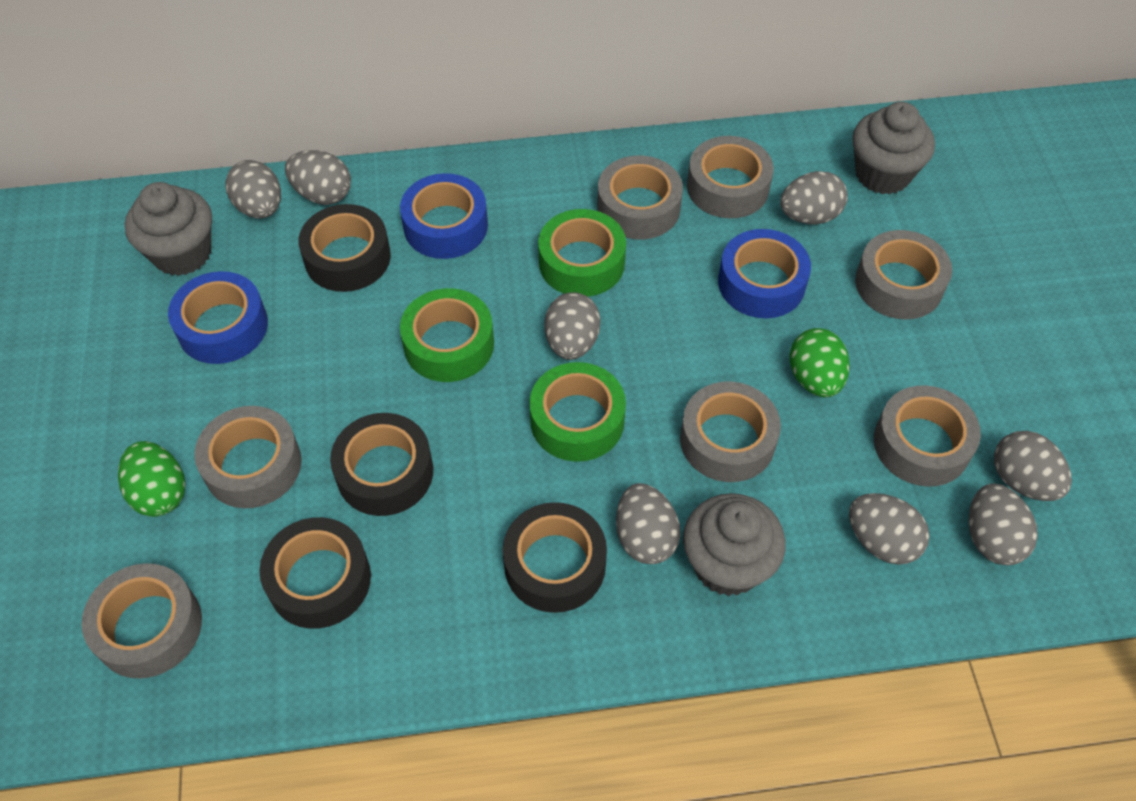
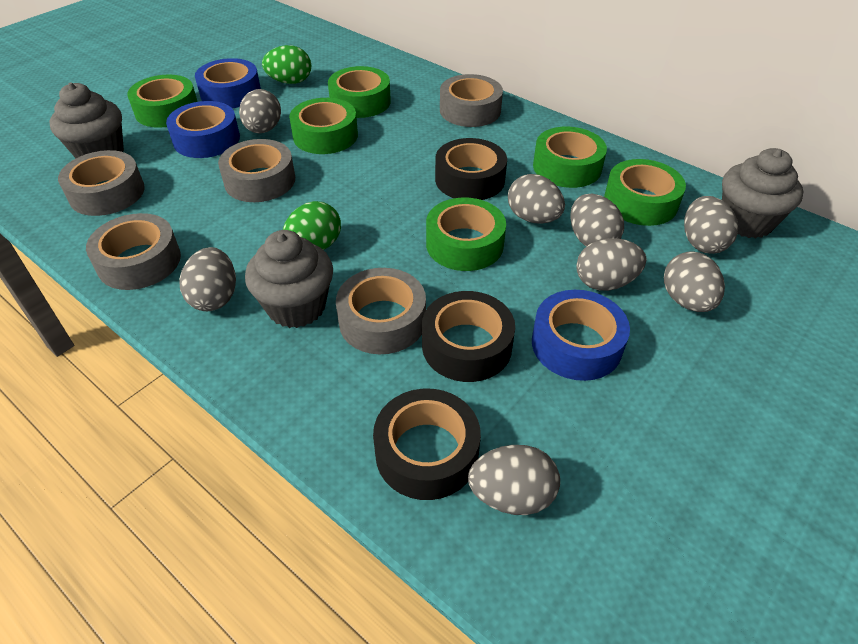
black tape: [259,517,371,629] [298,204,391,292] [330,413,433,516] [503,502,607,613] = 4 -> [373,389,481,500] [422,291,515,382] [435,138,507,200] = 3
green tape: [400,288,494,382] [529,362,626,462] [538,209,626,297] = 3 -> [127,74,198,128] [289,98,358,154] [328,66,391,118] [426,198,506,271] [533,127,607,188] [604,159,686,226] = 6
grey tape: [81,563,202,679] [194,406,302,508] [597,156,683,239] [680,382,781,482] [687,136,774,218] [855,230,952,320] [874,385,981,487] = 7 -> [58,150,145,216] [86,213,181,290] [218,139,295,202] [336,268,426,354] [440,74,503,127] = 5

